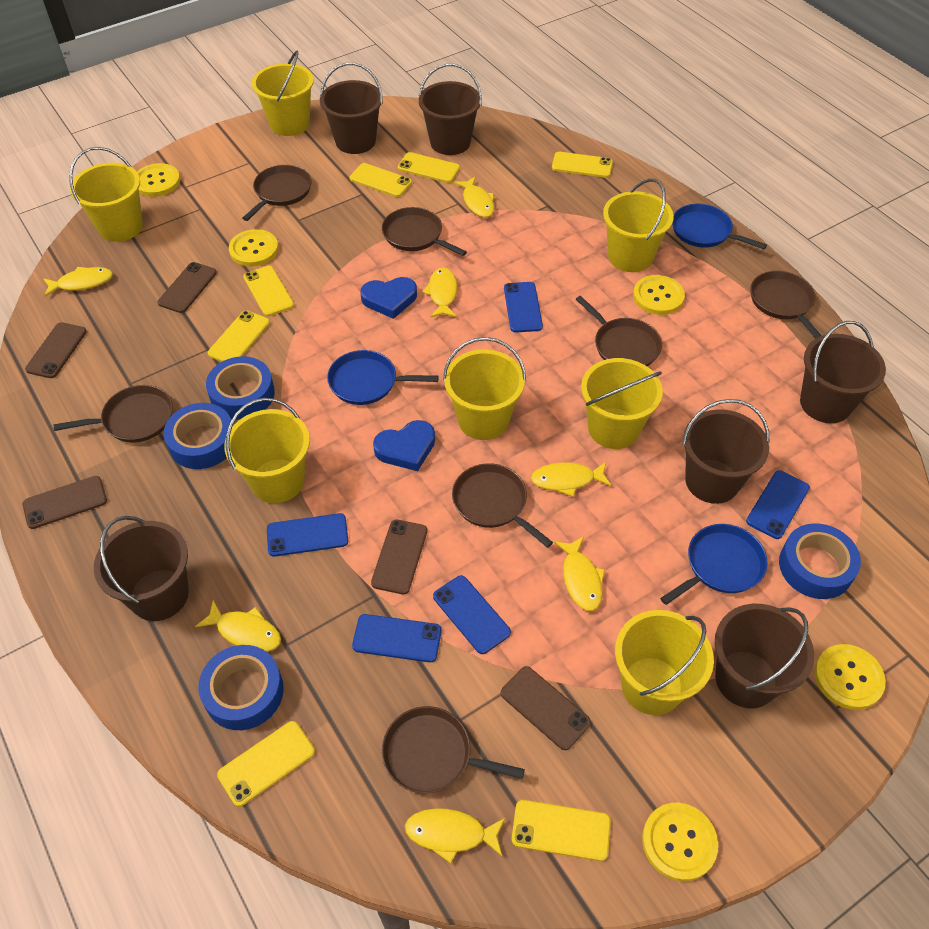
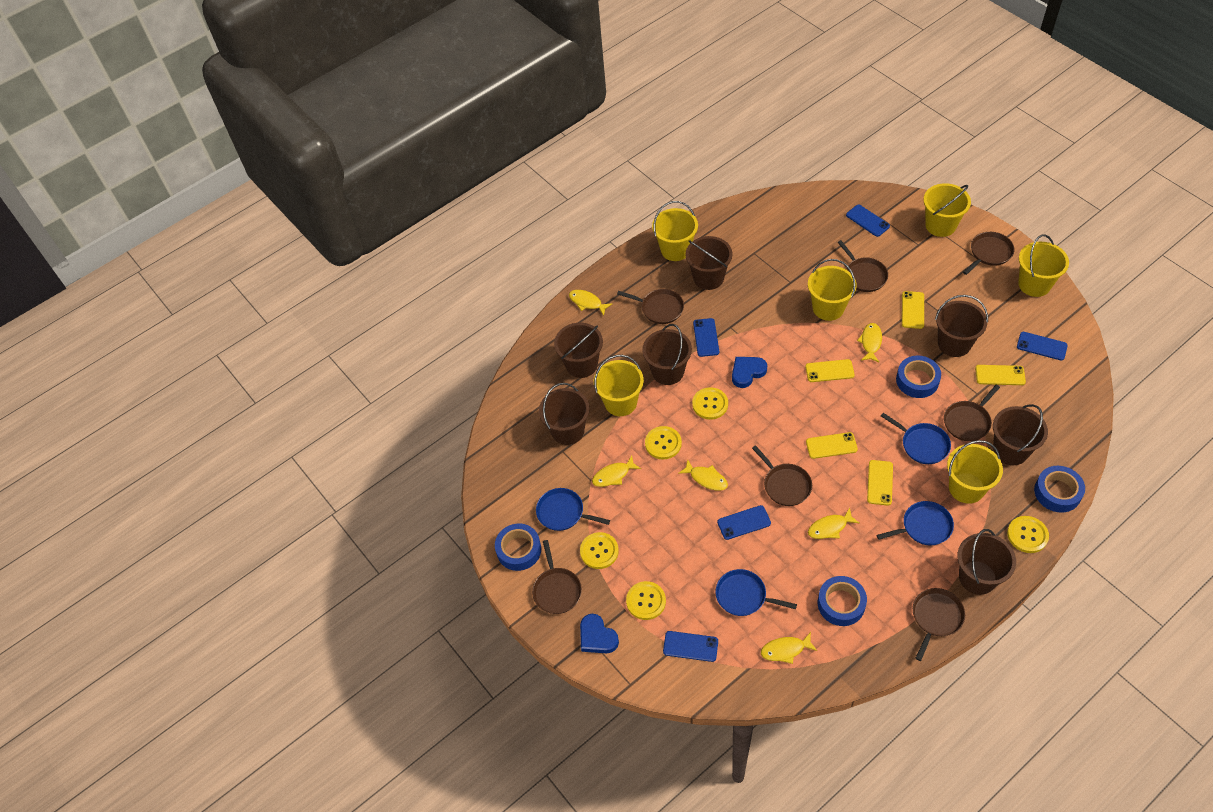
blue pan: [327,350,439,405] [660,524,767,605] [672,204,767,249] = 3 -> [536,488,610,531] [716,569,797,616] [877,501,954,545] [881,413,951,464] = 4
brown bucket: [94,516,189,621] [320,63,383,154] [419,64,482,155] [682,399,769,504] [715,604,814,708] [800,321,886,423] = 6 -> [539,383,590,445] [554,323,603,378] [642,324,692,385] [686,236,732,290] [935,295,988,357] [958,529,1016,595] [993,404,1048,465] = 7
brown phone: [23,476,107,529] [25,322,87,378] [158,262,217,313] [371,519,427,594] [501,666,591,750] = 5 -> none = 0
yellow bucket: [69,147,143,242] [224,398,310,503] [252,51,314,136] [443,337,526,440] [581,358,663,449] [603,179,674,272] [615,610,714,715] = 7 -> [594,355,644,416] [652,201,698,261] [808,259,857,321] [923,183,971,237] [947,440,1003,504] [1018,235,1069,297] = 6
yellow fish: [43,267,113,297] [195,600,281,652] [405,808,505,863] [422,267,458,318] [454,176,494,218] [531,462,612,497] [554,536,605,611] = 7 -> [569,290,612,316] [592,455,641,487] [678,459,728,491] [761,632,817,664] [808,508,859,539] [857,323,882,362] = 6
yellow phone: [208,311,270,362] [217,721,315,807] [243,266,294,316] [350,163,412,197] [398,152,460,183] [512,800,611,861] [552,152,613,178] = 7 -> [805,359,855,382] [806,432,858,459] [867,460,893,506] [902,291,924,329] [975,365,1026,385] = 5

